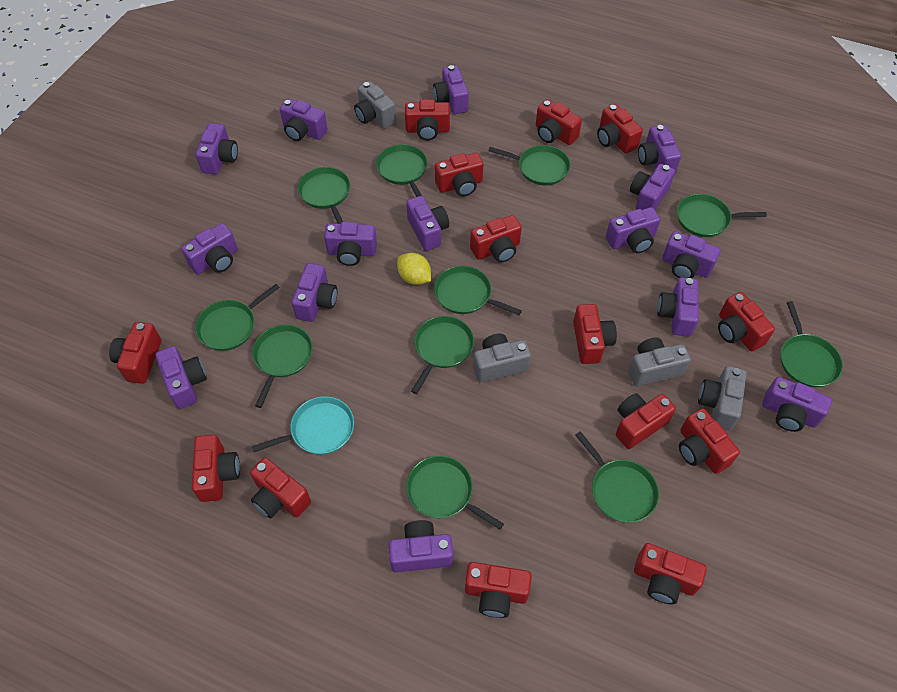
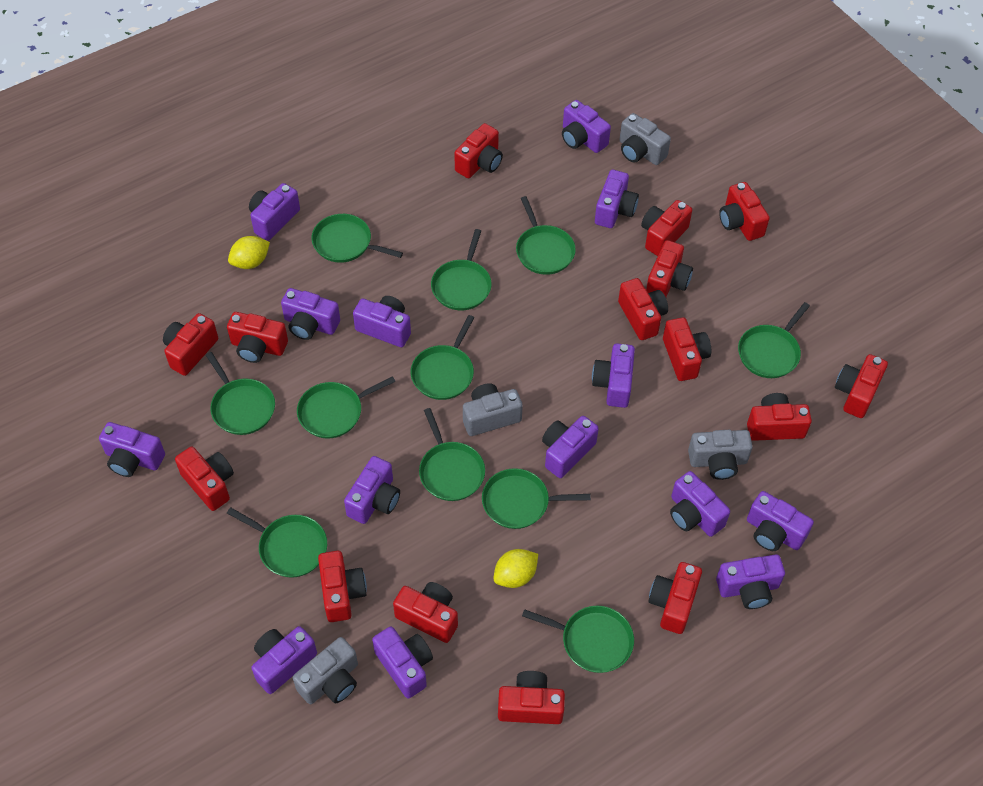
purple camera: [156,346,207,409] [181,223,238,275] [196,123,238,175] [280,99,328,141] [292,263,337,322] [324,222,377,266] [389,520,453,573] [406,196,449,251] [433,65,469,114] [606,207,660,253] [630,164,675,210] [638,125,681,173] [657,277,699,337] [662,231,720,278] [762,377,832,432] = 15 -> [99,422,165,477] [249,183,300,241] [251,626,317,694] [281,288,340,340] [344,456,400,524] [353,296,411,347] [372,626,433,699] [542,416,599,478] [562,100,611,153] [592,343,635,408] [595,170,639,228] [670,471,730,537] [716,555,785,609] [747,491,814,551] = 14
red camera: [109,322,162,384] [192,435,240,502] [250,457,311,518] [405,99,450,140] [435,153,483,196] [465,562,532,618] [470,215,522,263] [536,99,582,145] [573,304,617,364] [597,104,643,154] [616,393,676,449] [634,543,707,604] [679,408,740,474] [718,292,775,351] = 14 -> [163,313,218,376] [175,447,234,511] [227,312,288,363] [318,551,367,622] [393,582,458,643] [454,123,503,178] [498,671,565,724] [618,278,668,340] [641,200,692,256] [646,240,693,297] [648,562,702,634] [663,317,711,381] [719,182,770,241] [747,393,812,441] [835,354,888,418] = 15
turquoise pan: [252,396,354,454] = 1 -> none = 0
yellow lemon: [397,253,431,285] = 1 -> [228,236,270,269] [494,549,538,588] = 2

